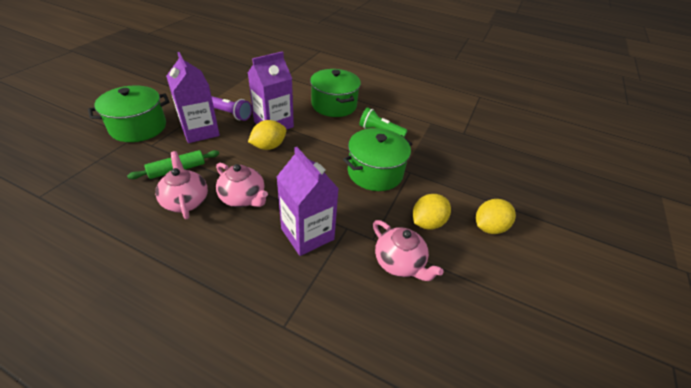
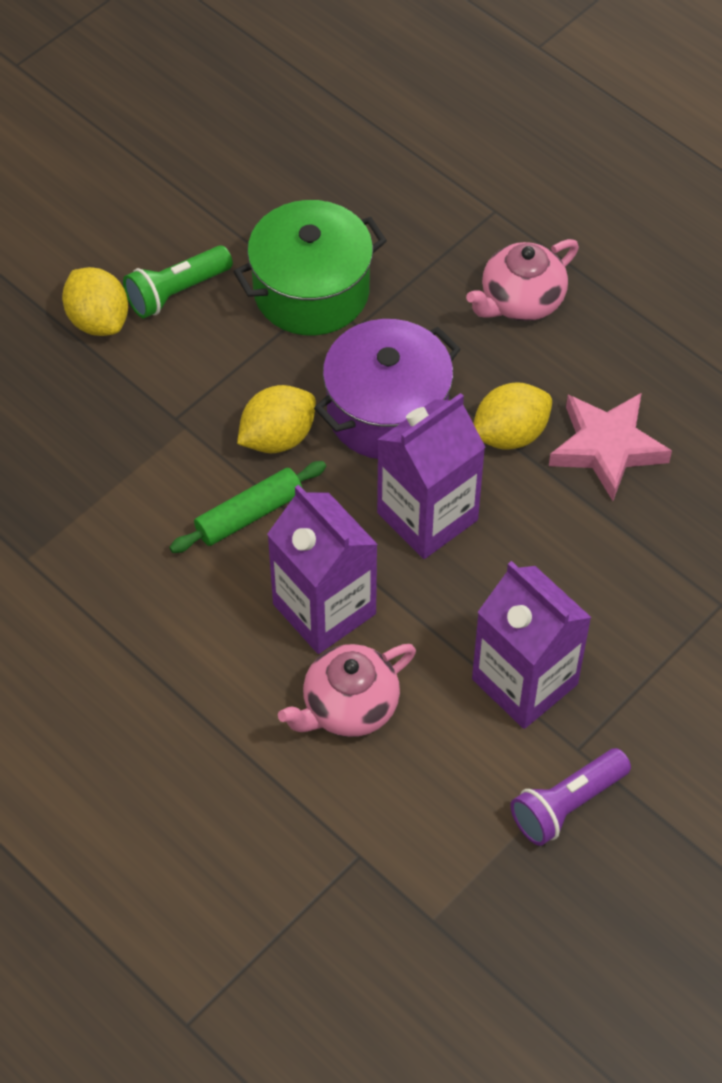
green pot: [88,85,169,142] [310,69,361,117] [343,128,412,191] = 3 -> [233,200,387,336] = 1
pink star: none = 0 -> [549,393,672,501] = 1
pink teapot: [155,151,208,219] [216,163,268,207] [373,220,443,281] = 3 -> [278,644,416,737] [466,239,579,321] = 2
purple pot: none = 0 -> [314,319,461,459] = 1

